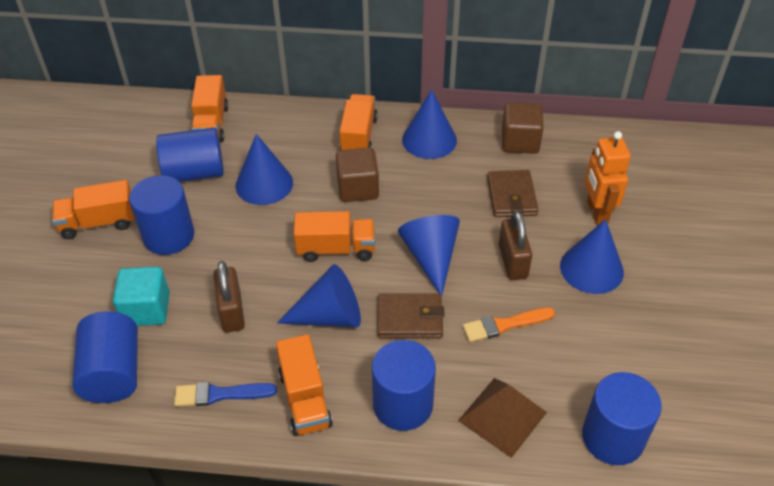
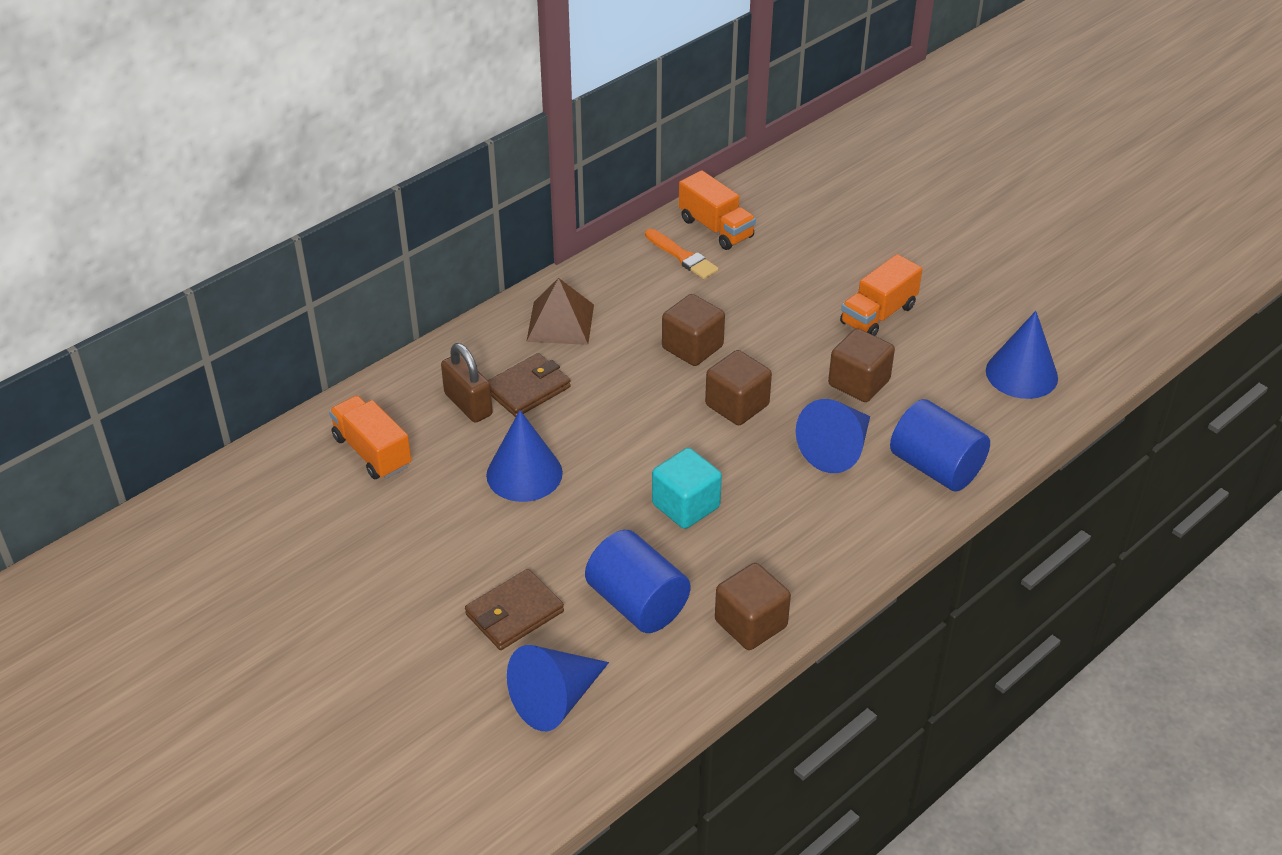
blue brush: [174,382,277,407] = 1 -> none = 0
blue cone: [236,134,293,205] [277,264,361,327] [398,215,460,297] [402,90,457,159] [560,219,624,294] = 5 -> [486,410,563,502] [507,645,609,731] [796,399,870,473] [986,311,1058,399] = 4
blue cylinder: [72,311,138,403] [129,175,194,255] [156,128,224,182] [372,340,436,431] [582,372,662,465] = 5 -> [585,530,691,633] [890,399,990,492] = 2
brown cube: [336,148,379,202] [502,103,544,154] = 2 -> [662,294,725,366] [705,350,772,425] [715,563,791,650] [828,328,895,402] = 4
brown padlock: [213,261,245,333] [499,211,532,280] = 2 -> [441,343,493,423] = 1
orange robot: [585,131,631,225] = 1 -> none = 0
orange truck: [52,180,135,239] [191,75,228,142] [276,334,333,436] [294,211,375,262] [340,94,378,150] = 5 -> [329,396,412,479] [679,170,756,250] [840,254,922,336] = 3

